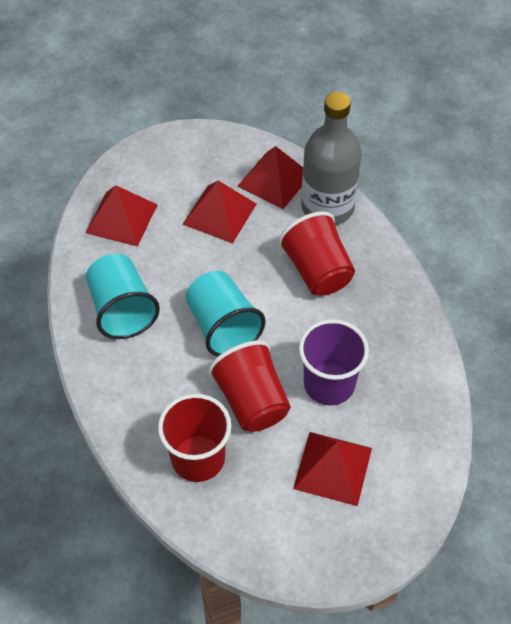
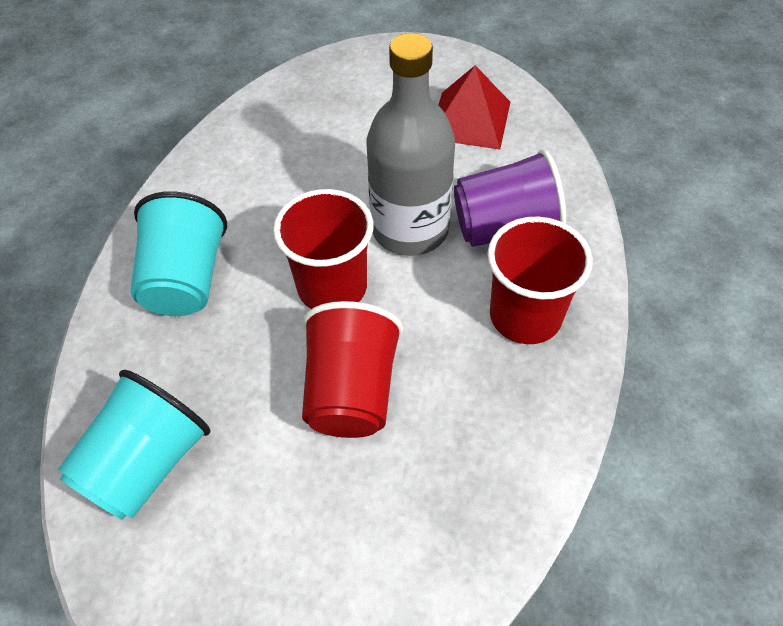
red pyramid: [85,185,157,247] [183,181,256,243] [238,146,303,209] [293,432,372,506] = 4 -> [438,65,510,150] = 1

